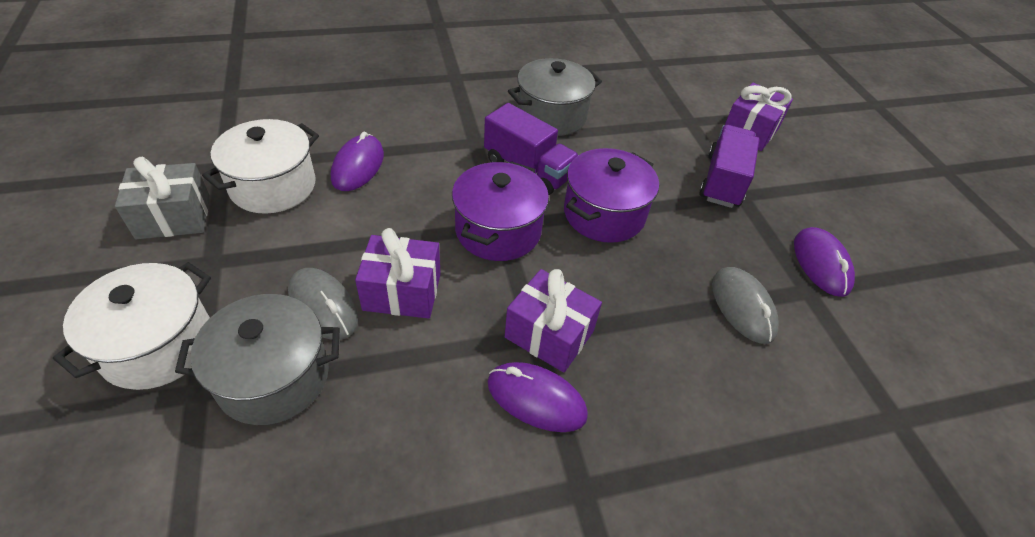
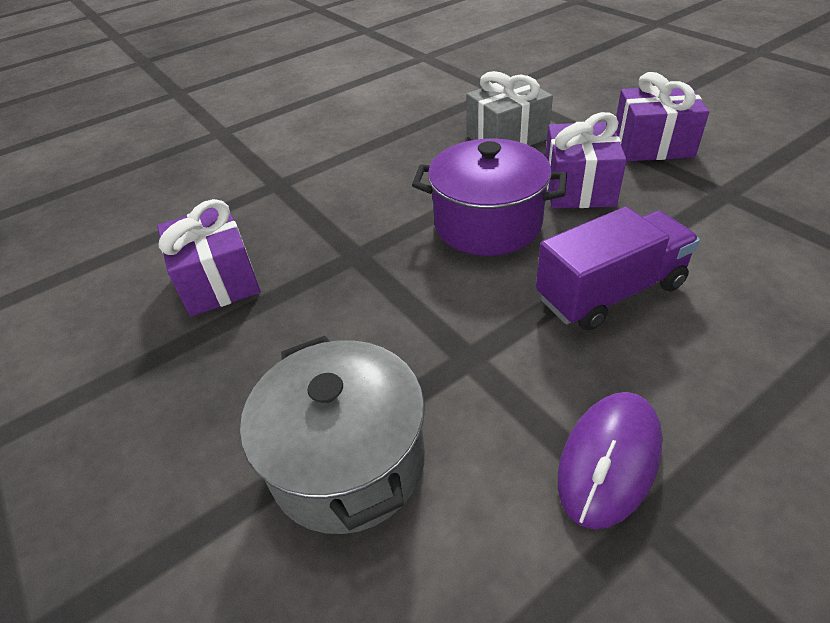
grey mouse: [288,268,358,340] [712,267,779,344] = 2 -> none = 0
grey pot: [175,294,340,425] [508,58,602,136] = 2 -> [240,336,425,534] = 1
purple mouse: [331,132,384,191] [488,362,588,432] [794,227,855,297] = 3 -> [558,392,663,529] = 1
purple pot: [452,161,549,261] [564,148,659,243] = 2 -> [412,139,567,256] = 1
purple truck: [484,103,578,195] [699,125,760,208] = 2 -> [536,206,700,331] = 1
white pot: [53,262,211,390] [202,119,319,214] = 2 -> none = 0

